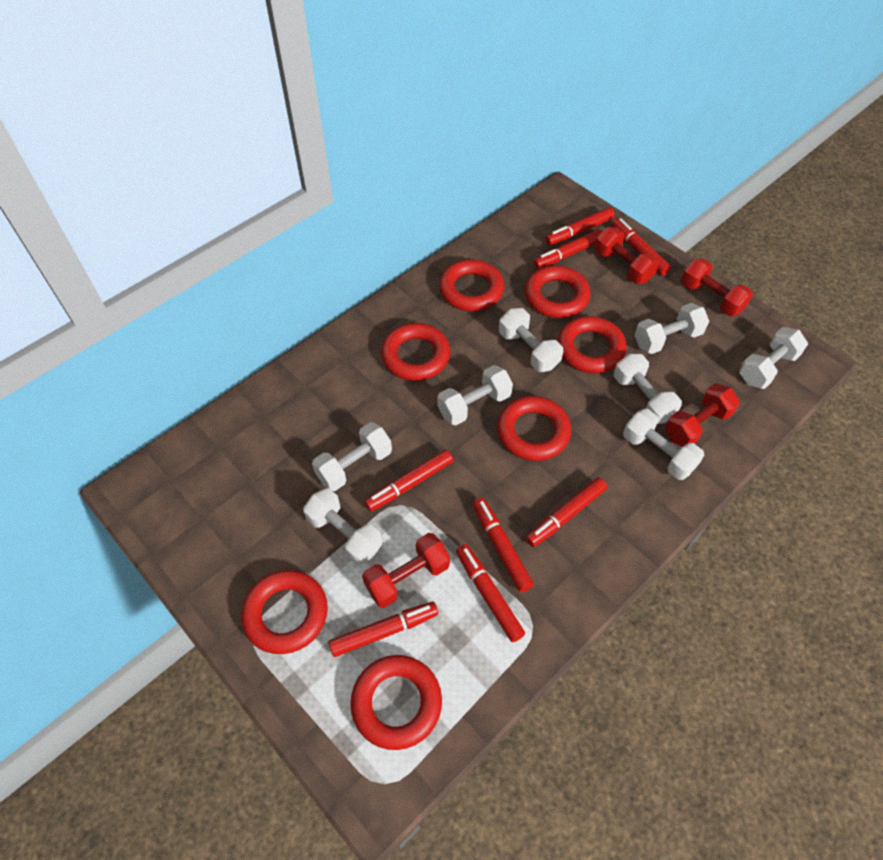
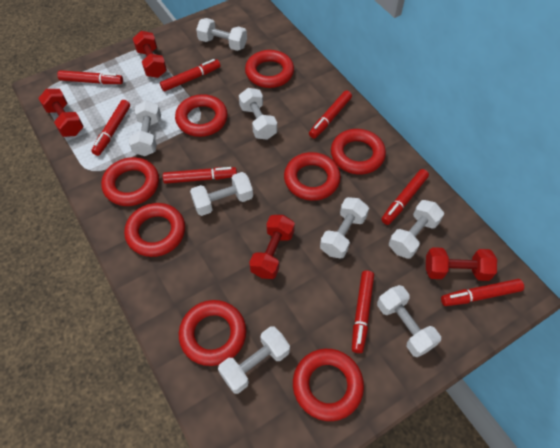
red ring: [241,570,328,654] [350,655,442,750] [381,323,450,381] [439,259,504,311] [497,396,571,461] [525,266,591,318] [557,316,627,373] = 7 -> [101,157,159,206] [124,203,185,257] [175,94,228,137] [179,300,246,366] [245,50,294,88] [284,152,341,201] [293,349,364,421] [331,129,386,175] = 8

